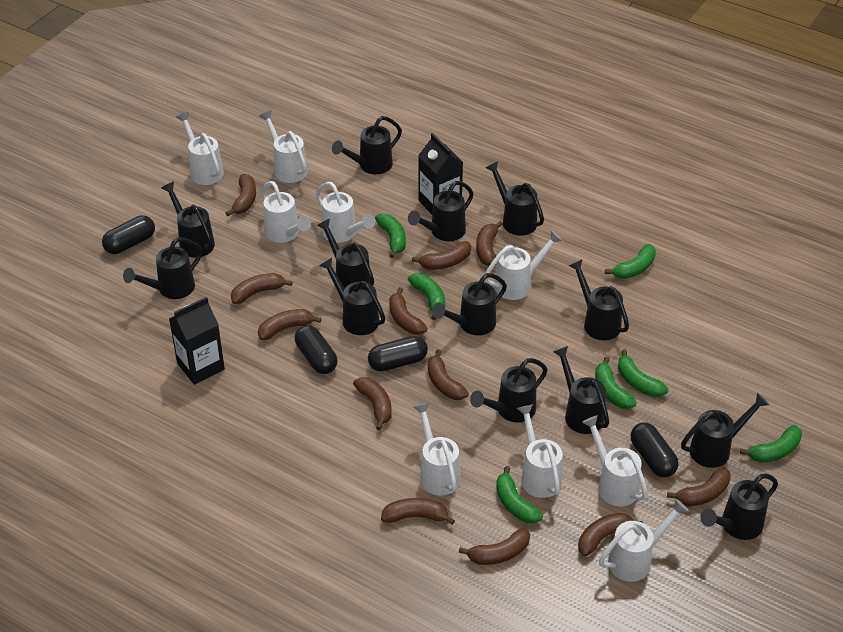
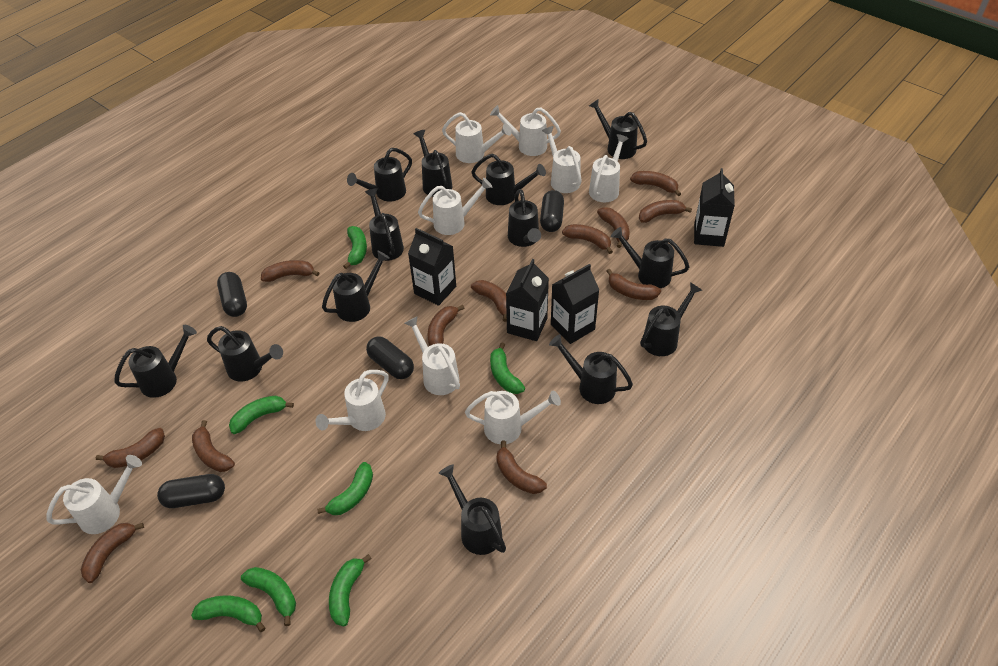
black carton: [169,297,225,385] [418,133,463,214] = 2 -> [408,228,456,306] [506,259,549,341] [551,264,599,344] [694,168,735,247] = 4

